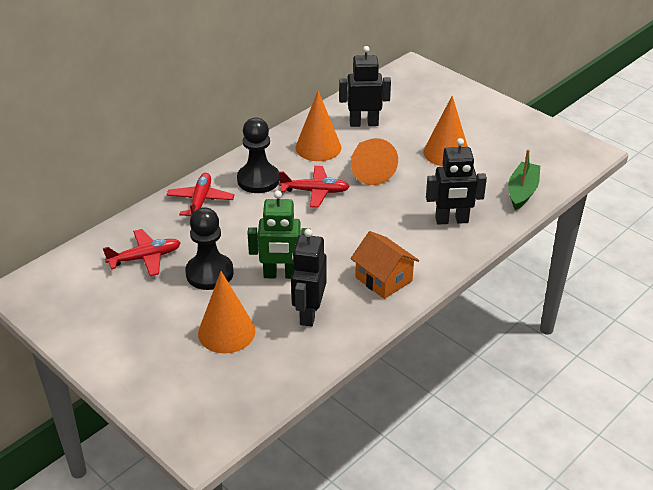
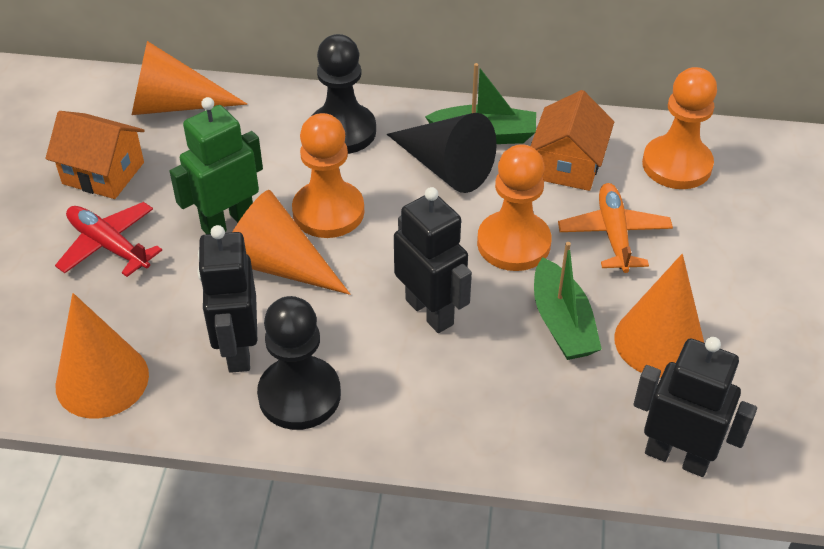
black cone: none = 0 -> [387,113,497,193] = 1
green boat: [508,149,540,210] = 1 -> [425,63,536,144] [534,242,602,360] = 2
orange house: [350,231,419,299] = 1 -> [45,111,144,199] [531,90,614,191] = 2
orange pawn: none = 0 -> [292,113,364,238] [477,144,552,271] [642,67,717,189] = 3
orange plane: none = 0 -> [558,183,673,273] = 1
red plane: [103,229,181,276] [166,173,235,216] [278,166,350,208] = 3 -> [55,202,162,277] = 1

